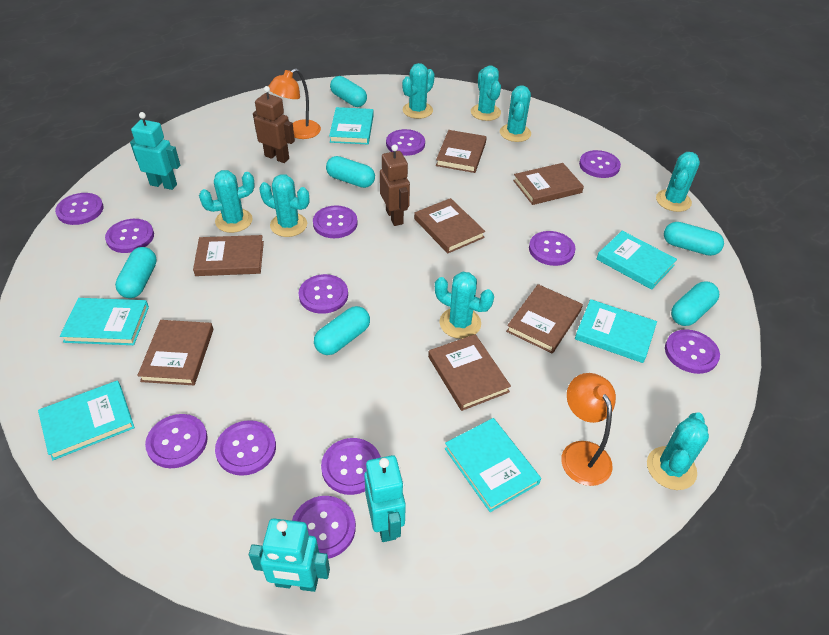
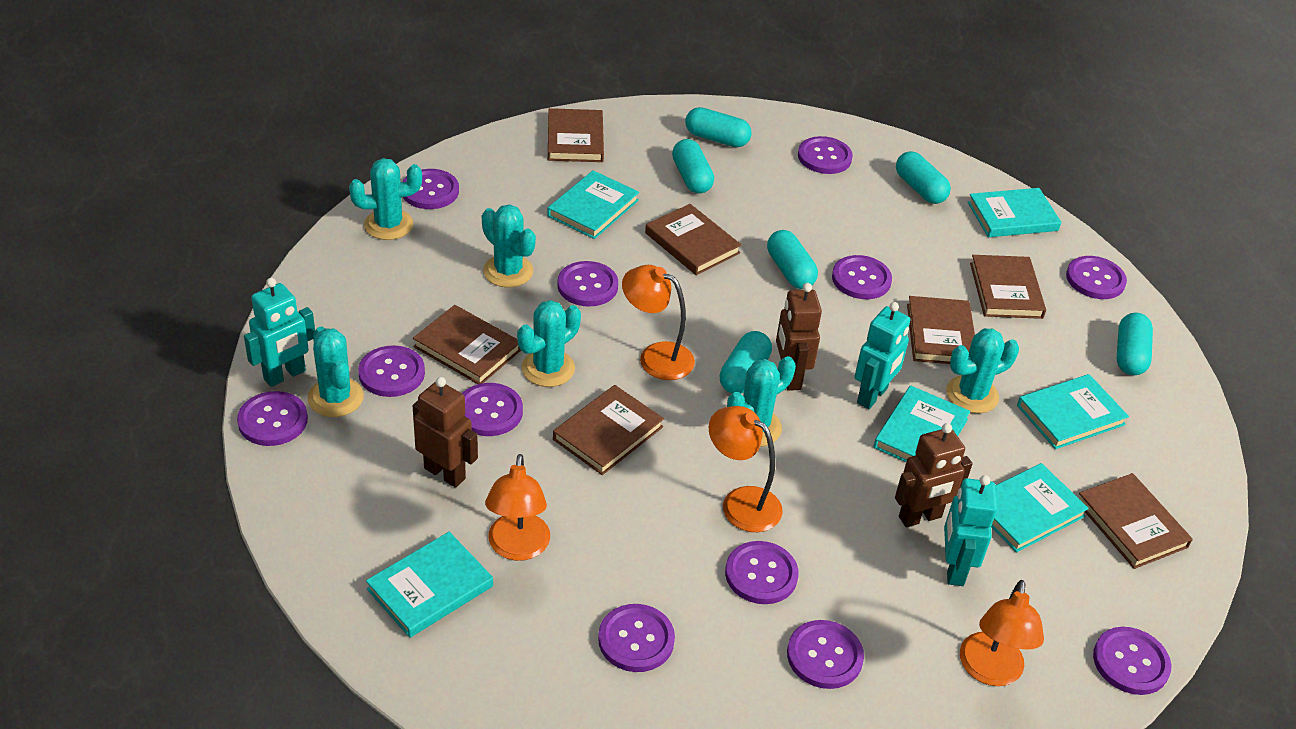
brown robot: [253,86,295,163] [380,144,410,226] = 2 -> [413,377,478,488] [776,283,822,391] [895,423,973,527] = 3
orange lamp: [268,68,321,139] [561,373,616,486] = 2 -> [485,454,550,561] [622,265,695,380] [709,406,783,532] [960,580,1044,686] = 4
turquoise cactus: [199,170,255,233] [259,174,309,237] [402,63,435,119] [435,272,494,339] [471,65,501,121] [500,85,531,142] [647,413,709,490] [656,152,700,212] = 8 -> [307,327,364,417] [349,158,422,240] [482,204,536,287] [517,300,581,387] [727,356,796,447] [946,328,1019,413] = 6

